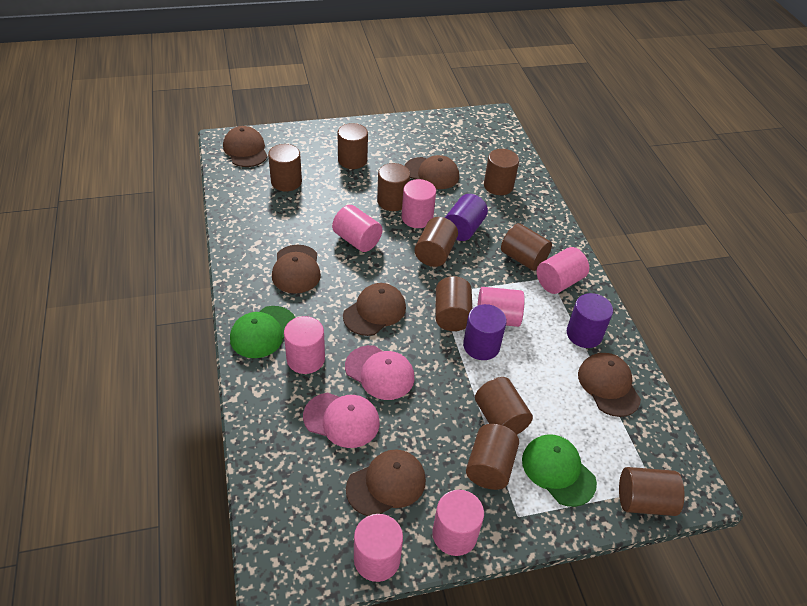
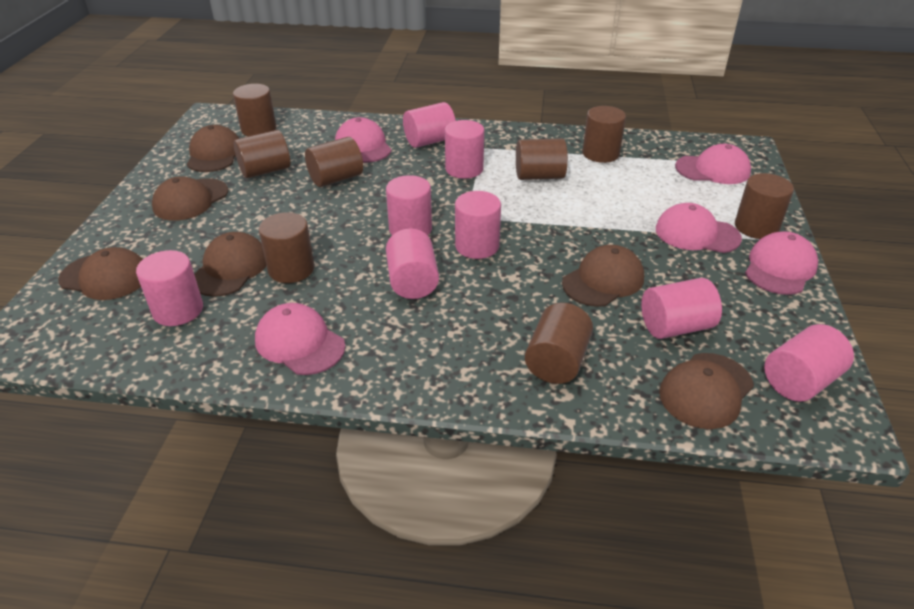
brown cylinder: [268,144,302,192] [338,123,368,169] [377,163,410,211] [415,217,458,267] [436,276,472,331] [466,424,519,490] [475,377,533,434] [484,149,519,195] [501,223,552,271] [619,467,684,516] = 10 -> [233,84,277,136] [234,130,290,178] [259,212,315,283] [305,137,363,187] [516,138,568,180] [525,303,593,384] [582,106,626,163] [735,173,794,239] = 8
green cap: [230,306,295,358] [522,434,597,507] = 2 -> none = 0
pink cap: [303,392,380,448] [345,345,415,400] = 2 -> [255,303,345,375] [335,117,392,163] [656,203,742,253] [675,144,751,184] [745,231,818,295] = 5
pink cylinder: [284,316,325,374] [332,205,382,252] [354,514,403,582] [402,179,436,228] [432,490,484,556] [477,287,525,327] [537,247,589,294] = 7 -> [136,250,203,326] [386,175,432,235] [386,228,439,299] [403,102,456,148] [445,120,484,179] [455,191,501,259] [641,278,722,339] [764,324,854,402] = 8
purple cylinder: [445,194,488,241] [463,304,507,360] [567,293,613,348] = 3 -> none = 0

